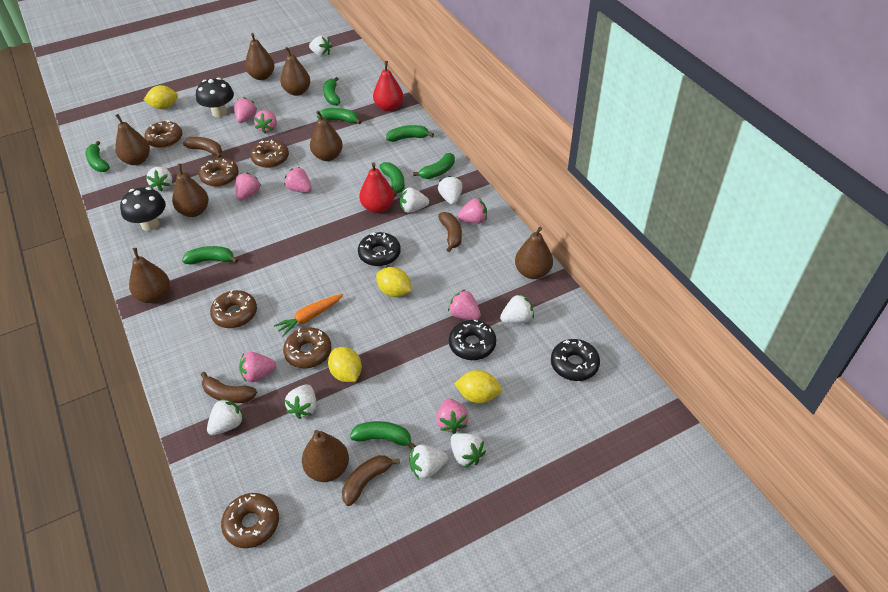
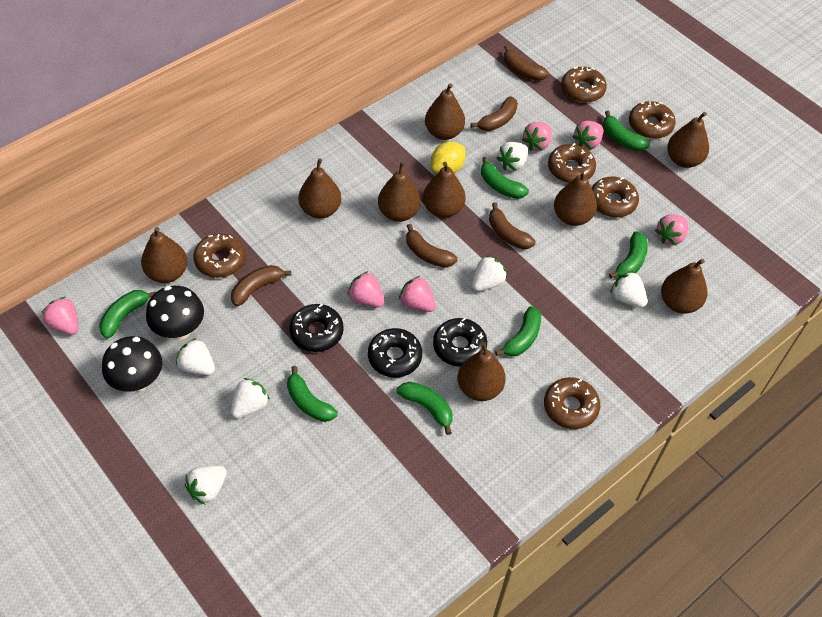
brown banana: [183,137,222,158] [201,372,257,403] [342,455,400,506] [438,212,462,252] = 4 -> [231,265,291,306] [406,224,457,268] [471,96,518,131] [489,202,536,249] [504,45,549,81] = 5
brown pear: [115,114,150,165] [129,248,170,303] [172,164,209,217] [245,33,275,80] [280,47,310,96] [302,430,349,482] [310,110,343,161] [515,227,553,279] = 8 -> [141,227,187,283] [298,158,341,218] [378,162,421,222] [423,162,466,218] [425,83,465,140] [457,342,506,401] [554,170,597,226] [661,259,708,314] [667,112,709,168] = 9
green banana: [85,141,110,172] [182,246,238,265] [317,108,361,124] [323,77,340,106] [350,421,416,449] [379,162,405,197] [386,125,434,142] [413,153,455,179] = 8 -> [99,290,156,339] [287,366,338,422] [397,382,453,435] [481,157,529,199] [495,306,541,357] [603,111,650,151] [609,231,648,278] = 7
orange carrot: [274,293,344,337] = 1 -> none = 0
pink strawberry: [234,97,257,123] [235,172,261,201] [239,352,276,382] [254,110,277,134] [284,167,312,193] [436,398,469,434] [448,289,481,320] [457,198,487,224] = 8 -> [41,297,78,335] [347,271,384,307] [399,276,436,312] [522,122,552,151] [572,121,603,150] [655,214,688,245] = 6
red pear: [359,162,394,213] [373,61,403,111] = 2 -> none = 0
white strawberry: [146,167,172,192] [207,398,244,435] [285,384,317,419] [309,35,332,57] [400,187,429,213] [409,444,448,479] [438,176,463,205] [451,433,486,468] [500,294,534,323] = 9 -> [176,338,215,375] [185,466,227,504] [231,378,270,418] [472,255,507,291] [497,142,528,171] [610,271,647,307] = 6
yellow lemon: [144,85,178,109] [328,347,362,382] [376,267,412,297] [454,370,502,404] = 4 -> [431,142,466,173] = 1

